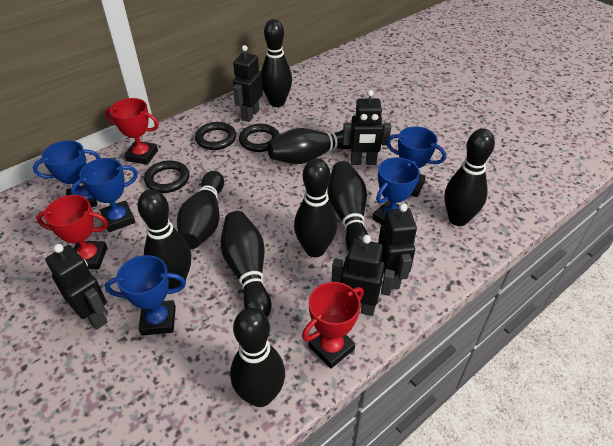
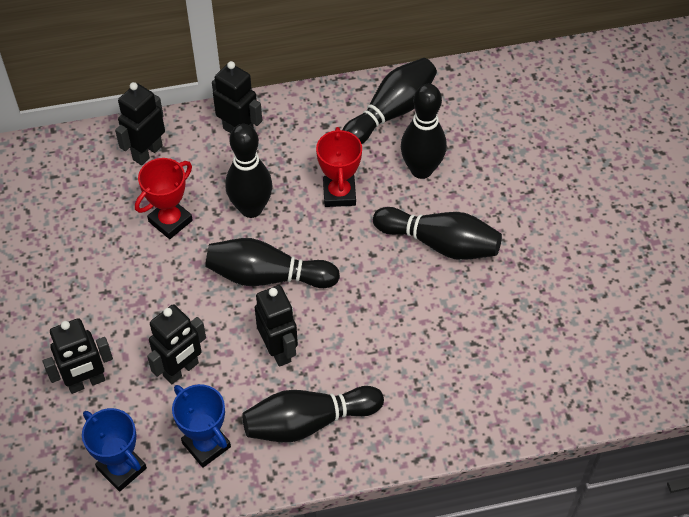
black bowling pin: [137,189,191,289] [177,171,224,249] [221,211,272,317] [230,308,285,407] [261,19,292,107] [267,128,351,164] [294,158,337,257] [328,161,368,250] [445,128,495,226] = 9 -> [205,238,340,288] [225,124,273,218] [242,386,384,442] [342,58,437,144] [373,207,502,260] [401,84,447,179] = 6
black ring: [144,160,189,193] [195,122,236,150] [239,124,280,152] = 3 -> none = 0
blue trophy: [33,140,100,207] [71,158,138,232] [105,255,186,335] [372,157,420,225] [386,126,446,197] = 5 -> [82,408,147,492] [172,384,231,468] = 2
red trophy: [36,195,108,269] [105,98,159,165] [302,282,364,369] = 3 -> [135,158,193,239] [316,127,362,207] = 2

